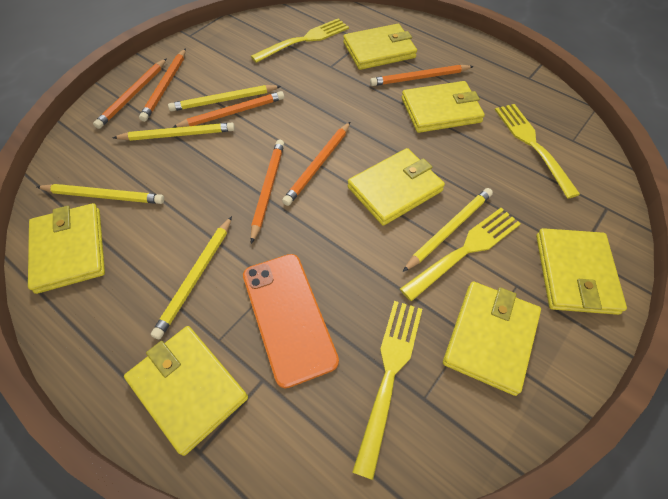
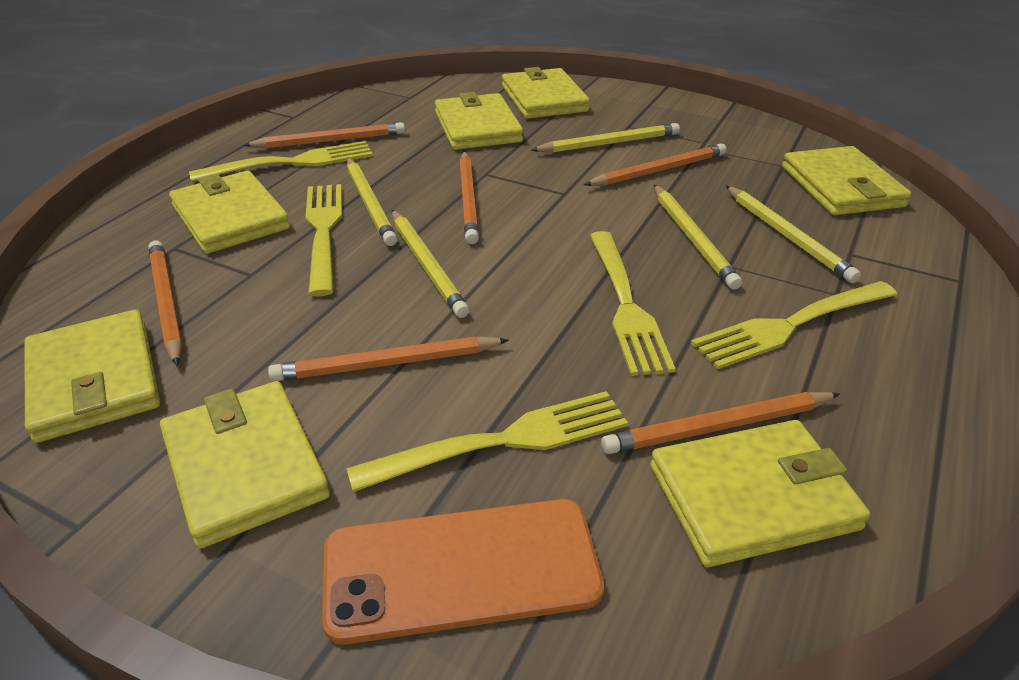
yellow fork: [251,18,349,63] [352,301,422,480] [400,208,521,301] [495,104,580,198] = 4 -> [189,141,373,182] [305,184,342,296] [346,391,628,492] [589,231,676,376] [691,281,897,369] = 5

